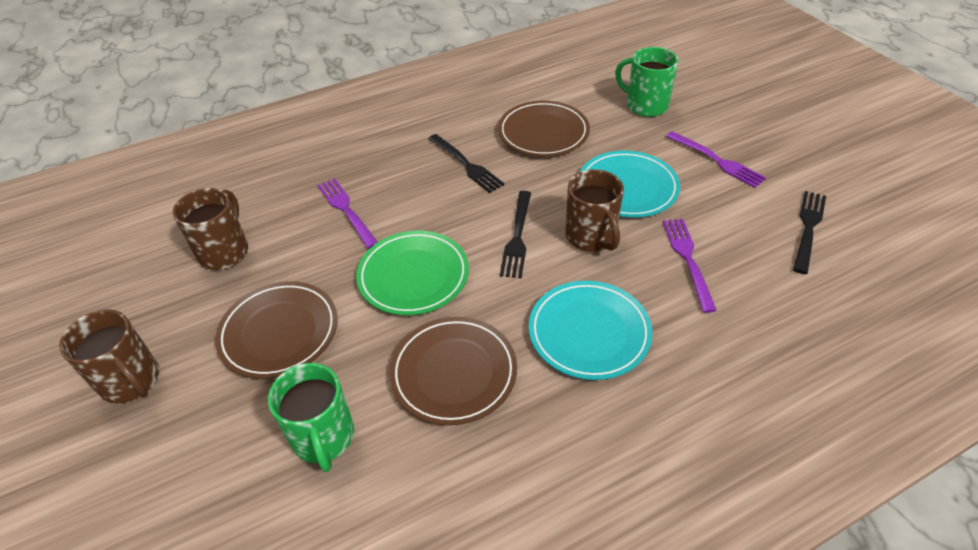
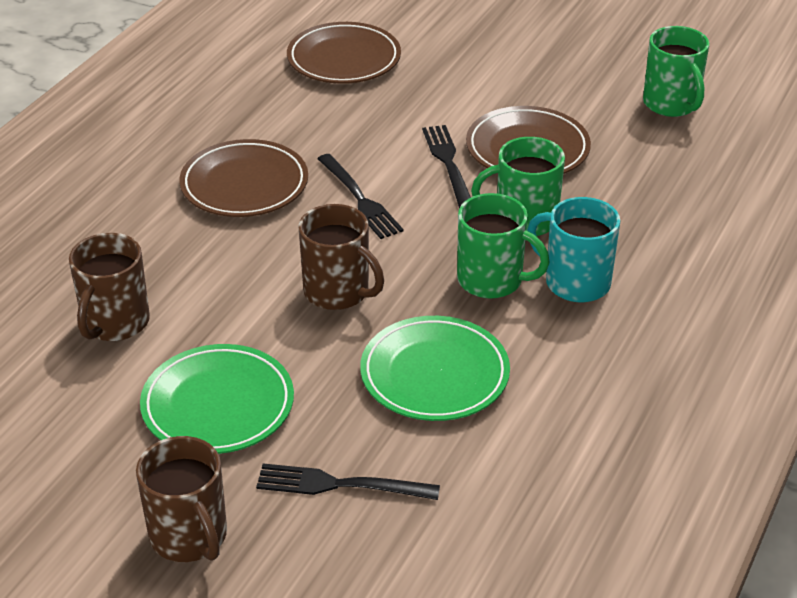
green mug: [268,363,354,472] [615,47,678,117] = 2 -> [457,193,550,298] [471,137,565,236] [643,26,709,117] = 3
green plate: [356,230,469,315] = 1 -> [140,344,294,454] [360,316,510,421] = 2
purple fork: [317,178,378,249] [663,219,717,313] [666,131,767,188] = 3 -> none = 0
turquoise mug: none = 0 -> [527,197,620,302] = 1
turquoise plate: [529,281,652,380] [580,151,680,218] = 2 -> none = 0

